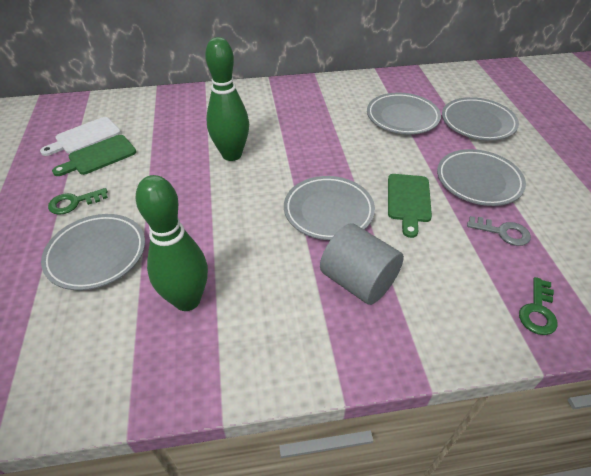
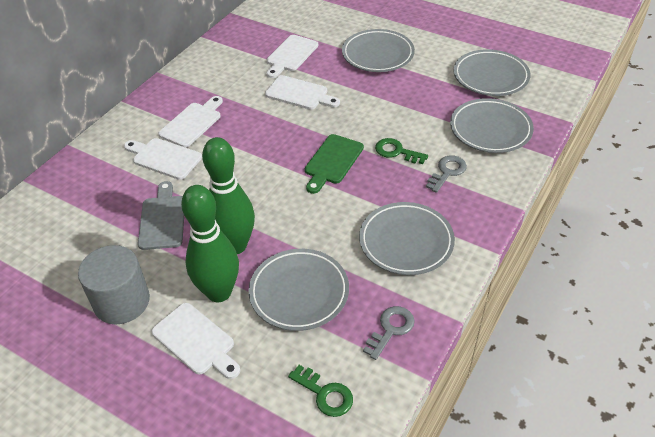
green cutting board: [52,135,136,176] [388,174,432,238] = 2 -> [305,134,364,194] = 1
grey cutting board: none = 0 -> [138,181,184,250] = 1
grey key: [467,216,531,246] = 1 -> [363,306,415,360] [426,155,467,193] = 2
white cutting board: [40,117,121,156] = 1 -> [124,138,202,180] [152,303,240,379] [159,96,223,147] [265,75,340,110] [267,35,318,78] = 5

